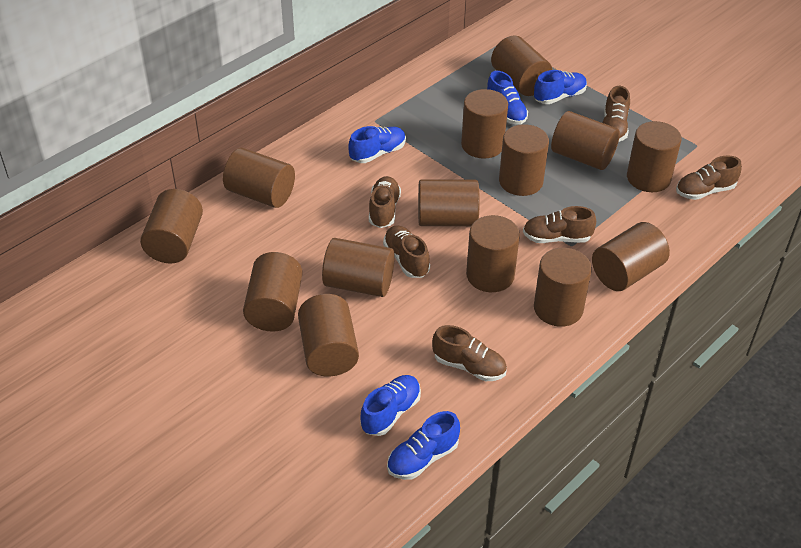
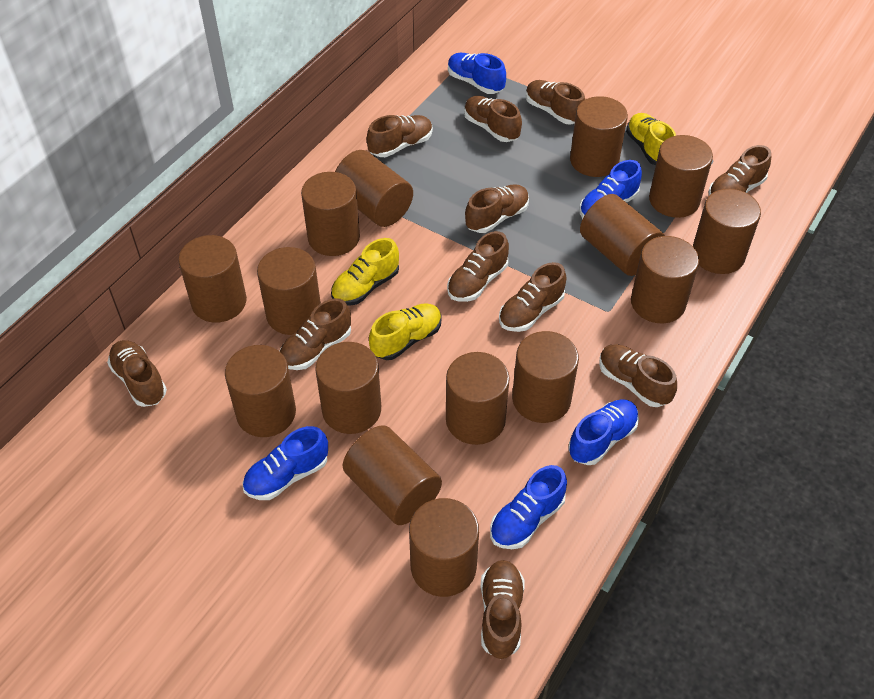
brown cylinder: [140,189,203,264] [223,148,295,208] [243,252,303,332] [298,294,359,376] [322,238,395,297] [418,179,480,226] [461,89,508,159] [466,215,520,292] [491,35,552,96] [499,124,549,196] [534,248,592,327] [551,111,620,170] [592,222,670,291] [627,121,682,192] = 14 -> [178,235,247,323] [225,345,296,437] [257,247,321,335] [301,172,360,256] [315,342,381,434] [335,150,413,227] [343,425,442,525] [409,498,479,597] [446,352,510,445] [512,331,579,423] [570,96,628,177] [580,194,665,276] [631,236,699,323] [649,135,713,218] [693,189,761,274] = 15
brown shoe: [369,176,401,228] [383,225,430,278] [432,325,507,381] [523,206,596,243] [603,86,630,142] [676,156,742,200] = 6 -> [107,340,167,407] [280,298,351,370] [367,115,433,157] [447,231,509,302] [464,96,522,142] [465,184,529,233] [481,560,525,659] [499,262,566,332] [526,80,585,125] [599,344,677,407] [709,145,771,195] = 11
yellow shoe: none = 0 -> [331,238,399,306] [369,303,442,360] [626,113,676,166] = 3

